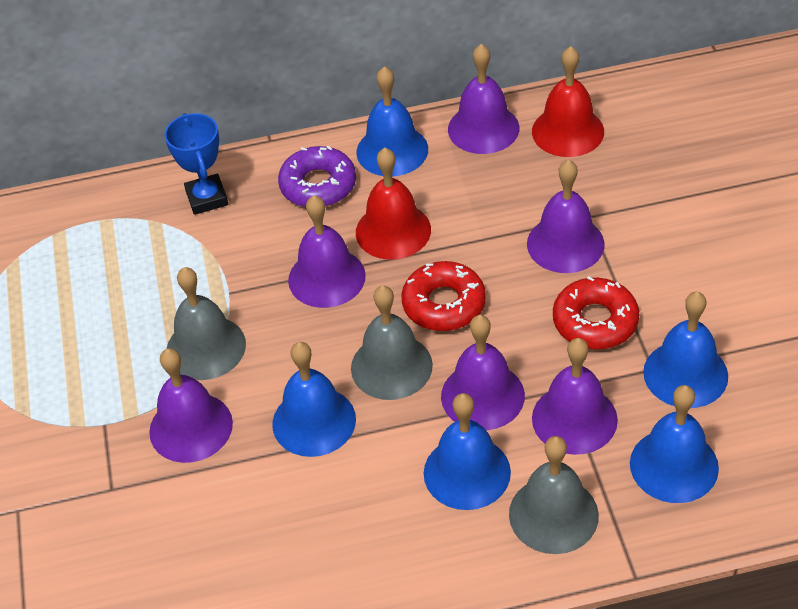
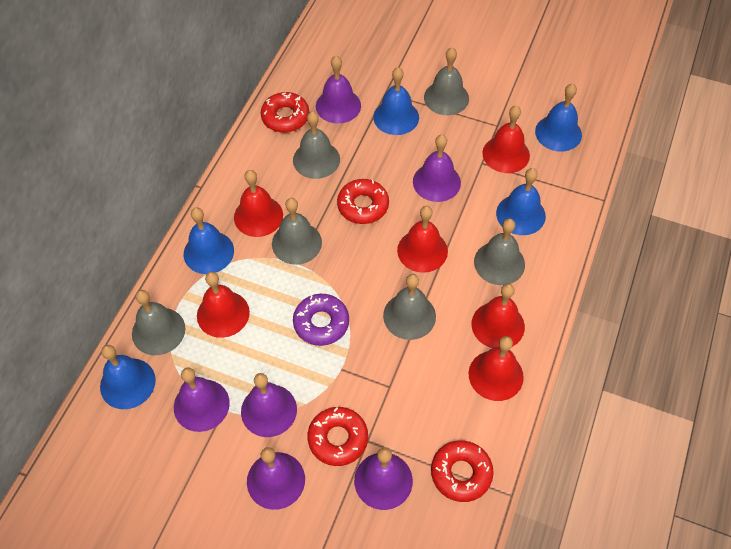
blue trophy: [164,113,228,215] = 1 -> none = 0
grey bell: [166,267,246,380] [351,286,433,400] [509,436,599,554] = 3 -> [132,290,185,355] [272,198,322,265] [293,111,340,179] [383,274,436,340] [424,48,469,115] [474,219,525,285] = 6
red bell: [356,148,431,260] [532,46,604,157] = 2 -> [197,272,250,338] [234,170,283,237] [397,206,448,273] [469,336,524,401] [471,284,525,348] [482,106,530,173] = 6
red donut: [401,261,486,331] [553,276,639,349] = 2 -> [261,92,309,133] [308,407,368,466] [337,179,389,224] [431,440,494,502] = 4

